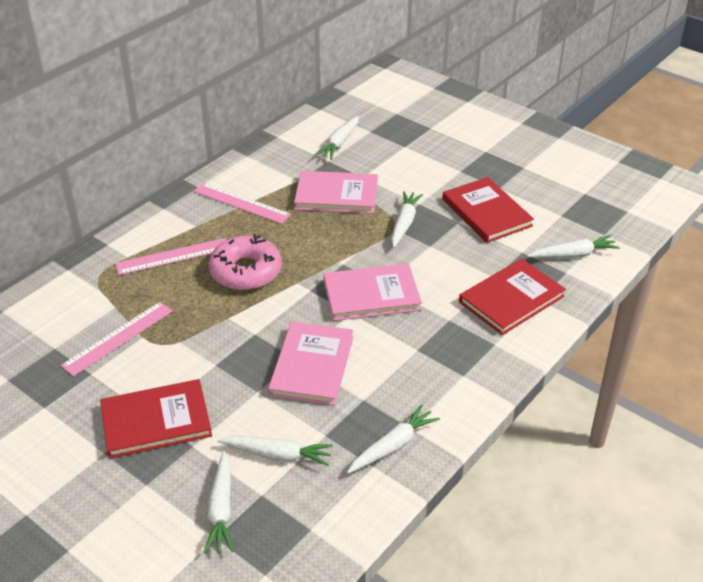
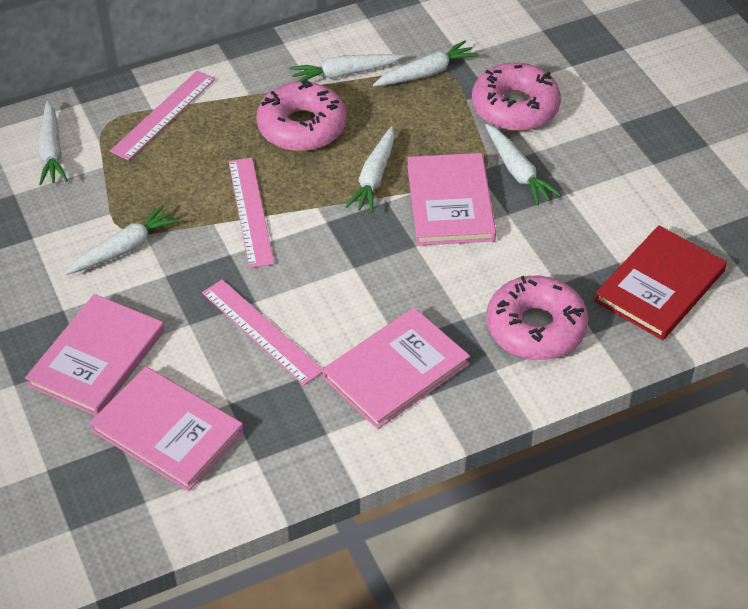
pink book: [268,322,353,406] [294,171,378,214] [324,263,422,321] = 3 -> [25,294,164,416] [89,367,244,491] [322,308,470,429] [407,153,496,246] = 4
pink donut: [208,234,282,291] = 1 -> [256,79,346,151] [472,62,561,131] [486,276,589,360] = 3
red book: [100,379,212,459] [442,177,534,243] [459,259,566,335] = 3 -> [594,225,727,340] = 1

